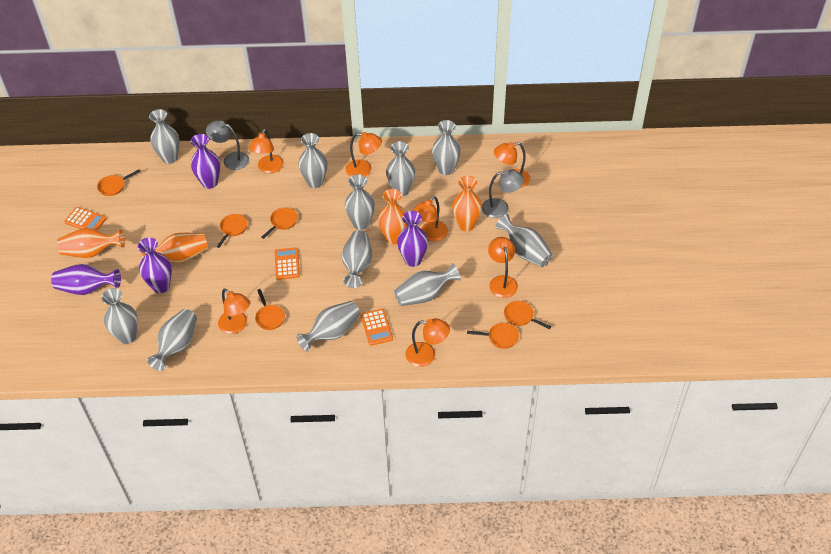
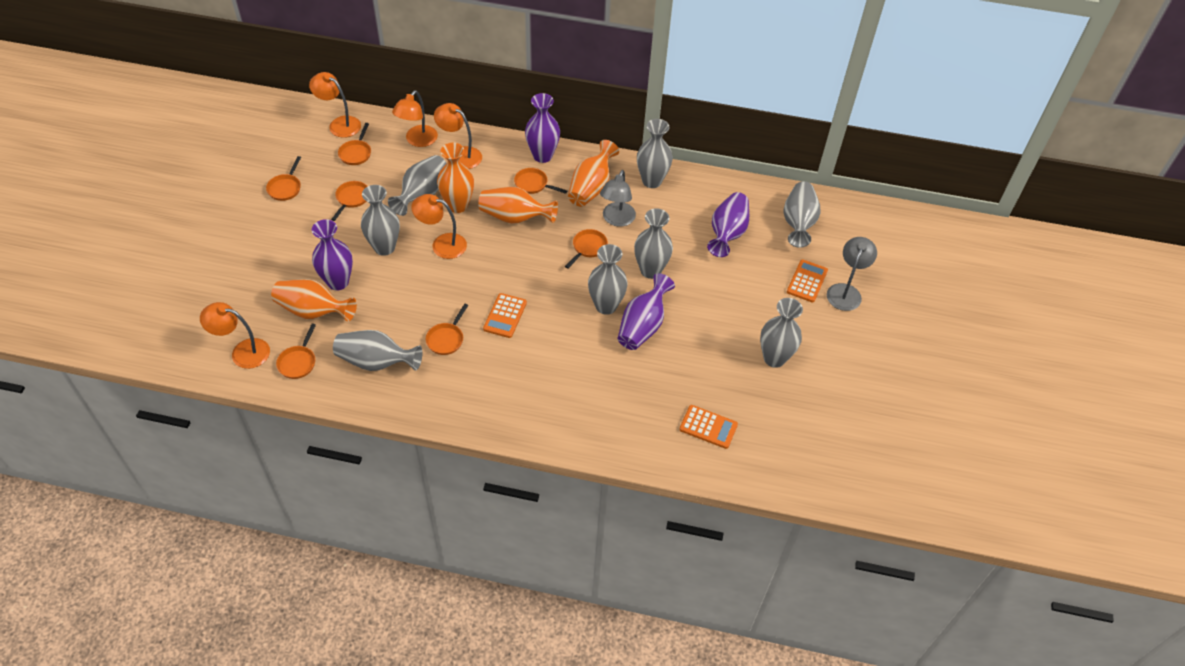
grey vase: [101,288,138,344] [147,309,197,371] [149,109,180,164] [296,301,360,351] [298,133,327,188] [341,230,372,288] [345,174,375,230] [386,141,415,197] [394,263,461,306] [432,120,461,175] [495,214,553,267] = 11 -> [333,330,422,371] [361,185,400,256] [388,155,447,216] [588,244,628,315] [634,208,673,279] [637,119,673,188] [760,298,803,368] [783,181,820,248] = 8
orange lamp: [218,288,250,334] [249,129,284,173] [346,132,382,177] [405,318,450,367] [413,196,448,241] [488,237,518,298] [494,142,530,188] = 7 -> [200,302,270,369] [309,72,361,138] [392,90,438,147] [411,194,467,259] [434,103,482,169] = 5
orange pan: [97,169,141,196] [217,214,248,248] [255,289,285,330] [261,208,298,239] [467,323,519,349] [504,301,551,329] = 6 -> [266,156,301,201] [276,323,316,379] [331,181,368,221] [338,123,371,165] [426,304,468,355] [514,168,567,194] [565,229,608,269] = 7

